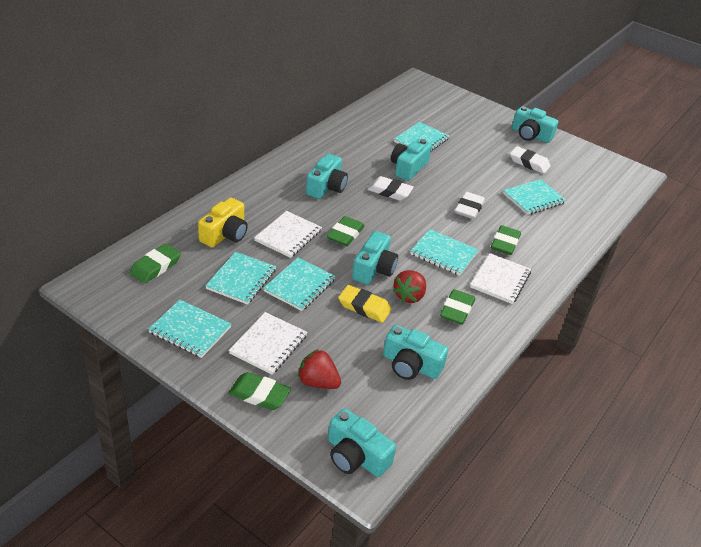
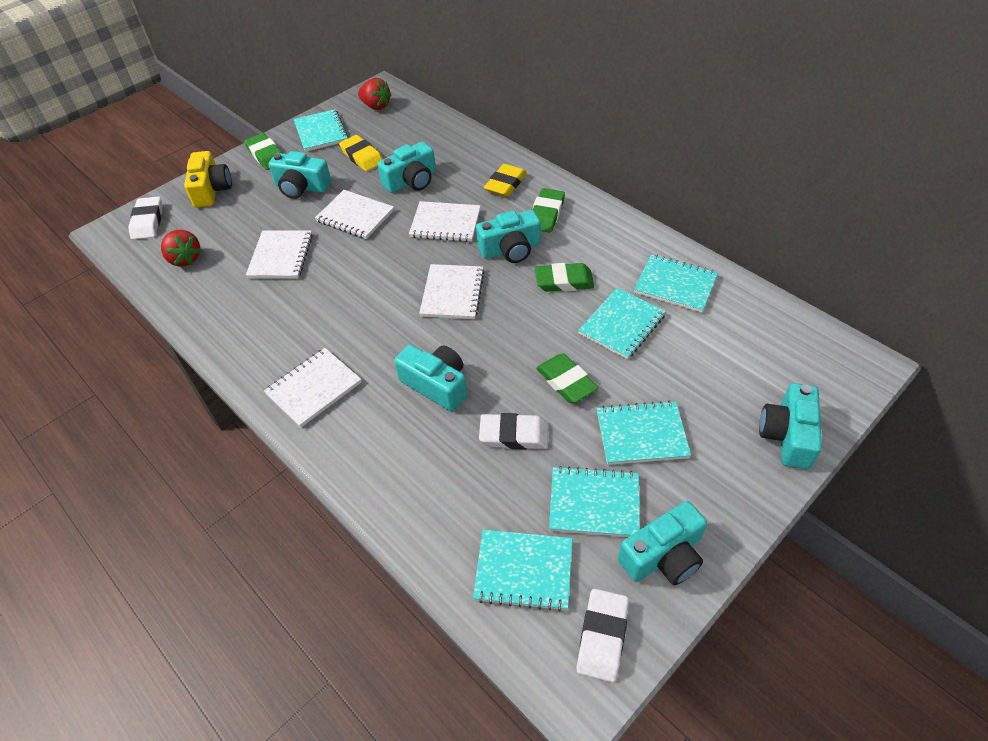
green eraser: [129,244,181,284] [228,372,291,410] [327,216,365,246] [440,289,475,325] [491,225,521,255] = 5 -> [244,133,282,170] [532,188,565,233] [535,263,594,292] [536,353,598,403] = 4
white notebook: [229,312,307,375] [254,211,322,258] [470,253,531,304] = 3 -> [246,230,313,279] [264,348,361,428] [315,190,394,239] [409,201,480,242] [419,264,484,319] = 5
yellow eraser: [338,285,392,323] = 1 -> [339,135,383,172] [484,164,527,197] = 2

